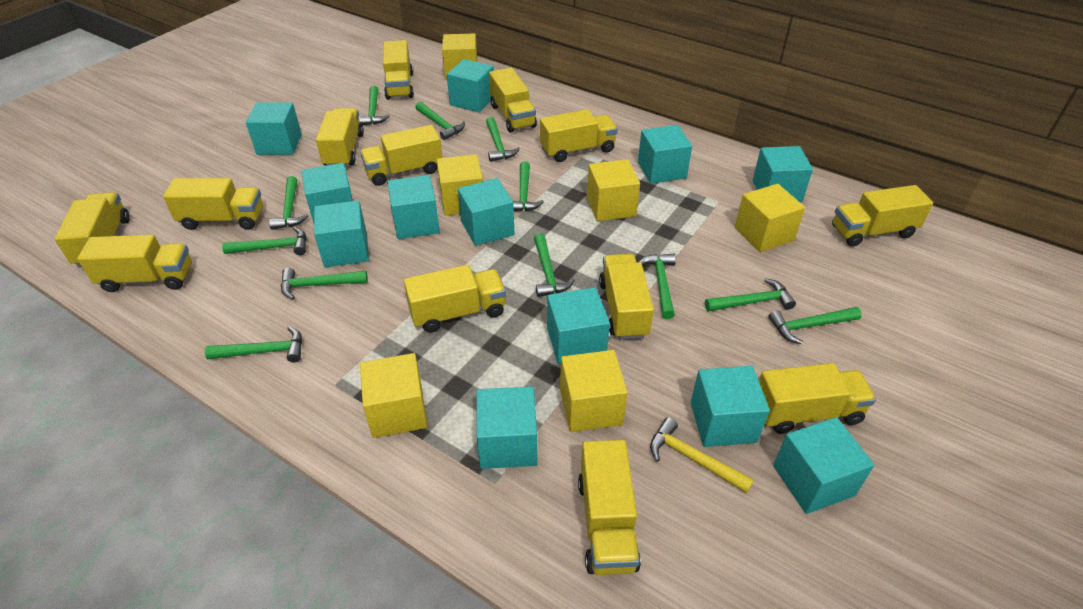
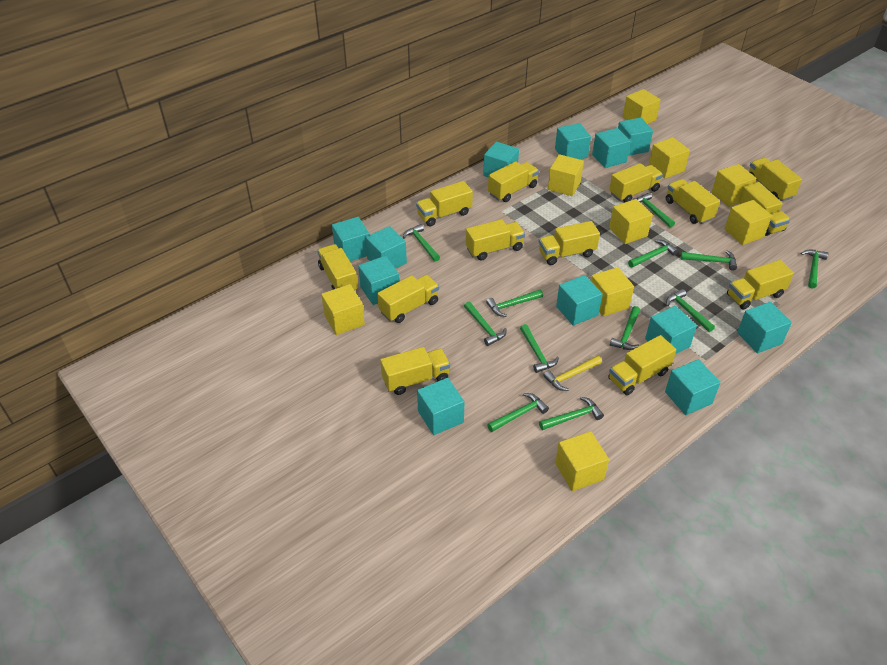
yellow cube: [360,353,428,438] [437,154,483,216] [442,33,478,80] [560,350,628,432] [587,159,640,221] [735,184,805,252] = 6 -> [321,284,365,335] [548,154,584,196] [555,431,609,491] [591,267,634,317] [609,199,653,244] [623,89,661,124] [649,137,690,179] [712,164,756,207] [724,200,772,245] = 9

